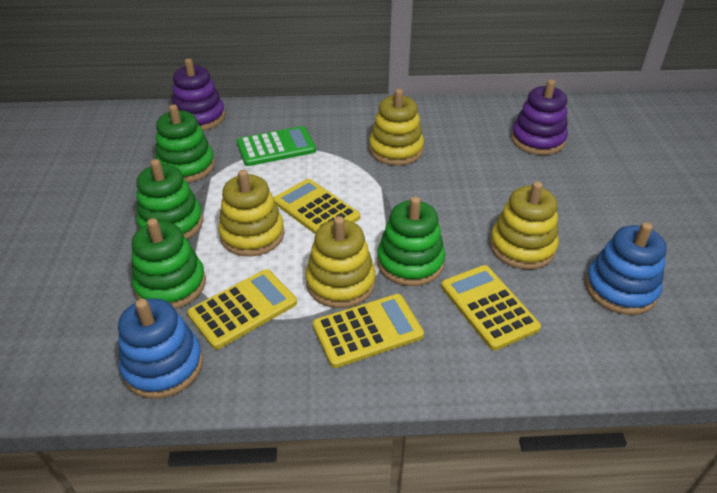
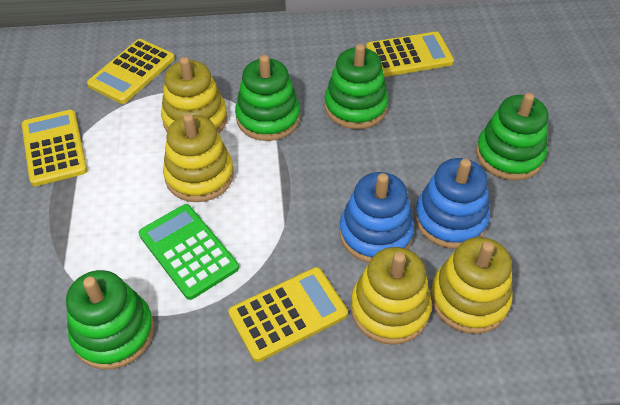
purple stacking toy: [172,59,225,130] [511,80,568,155] = 2 -> none = 0

